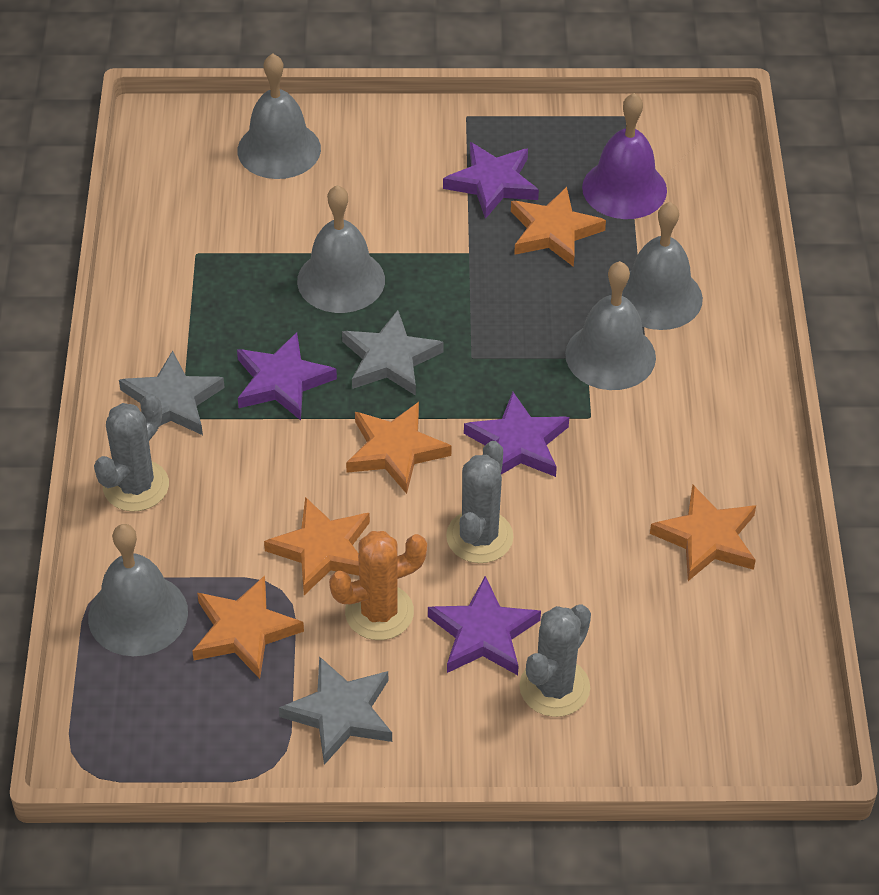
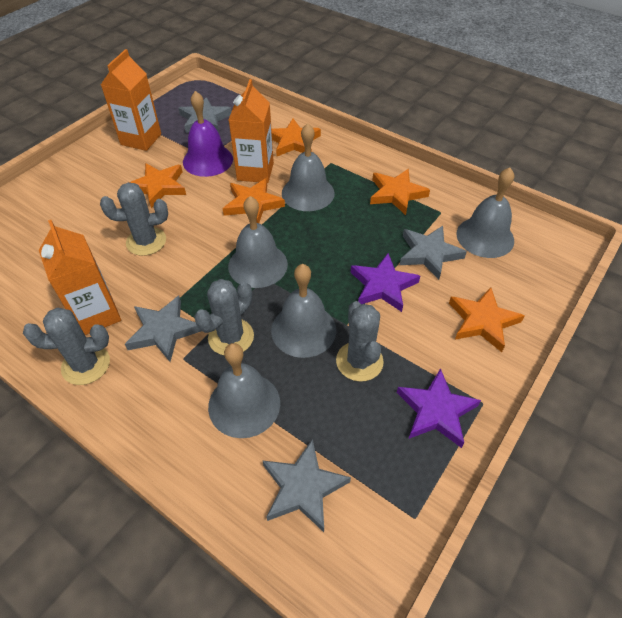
grey cactus: [94,394,169,512] [446,441,514,563] [519,605,591,717] = 3 -> [23,307,110,385] [100,182,168,256] [194,279,254,355] [336,301,384,382] = 4
grey star: [119,350,225,435] [279,656,392,765] [342,310,444,396] = 3 -> [125,296,201,362] [178,97,231,133] [263,439,351,532] [400,226,467,280] = 4
orange cactus: [329,531,427,640] = 1 -> none = 0
orange carton: none = 0 -> [39,220,121,335] [101,49,161,151] [229,79,274,183] = 3
purple star: [237,332,337,420] [428,576,541,675] [443,142,539,219] [464,392,569,477] = 4 -> [351,253,420,312] [397,368,481,448] = 2

